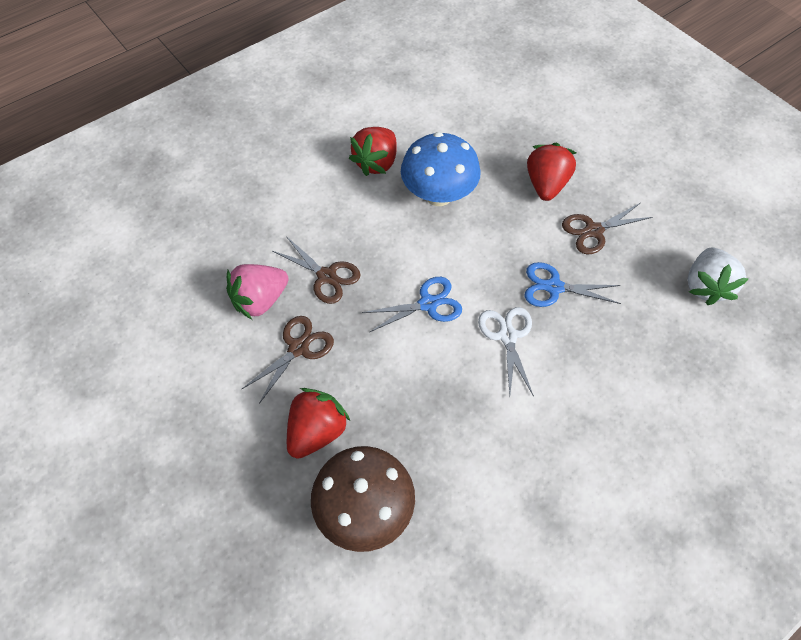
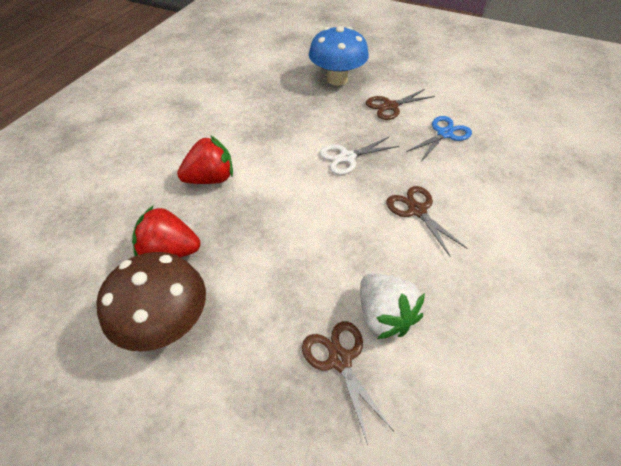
blue scissors: [362,277,462,332] [525,262,621,307] = 2 -> [406,116,472,161] = 1
pink strawberry: [226,264,289,320] = 1 -> none = 0
red strawberry: [287,388,350,459] [349,127,397,176] [527,143,576,201] = 3 -> [132,206,200,258] [177,135,233,184] = 2

